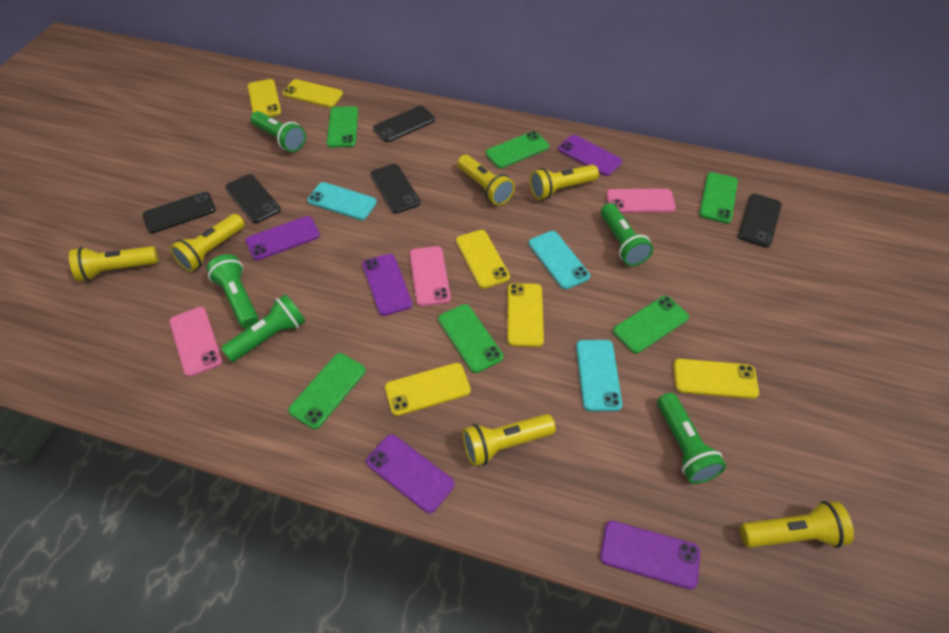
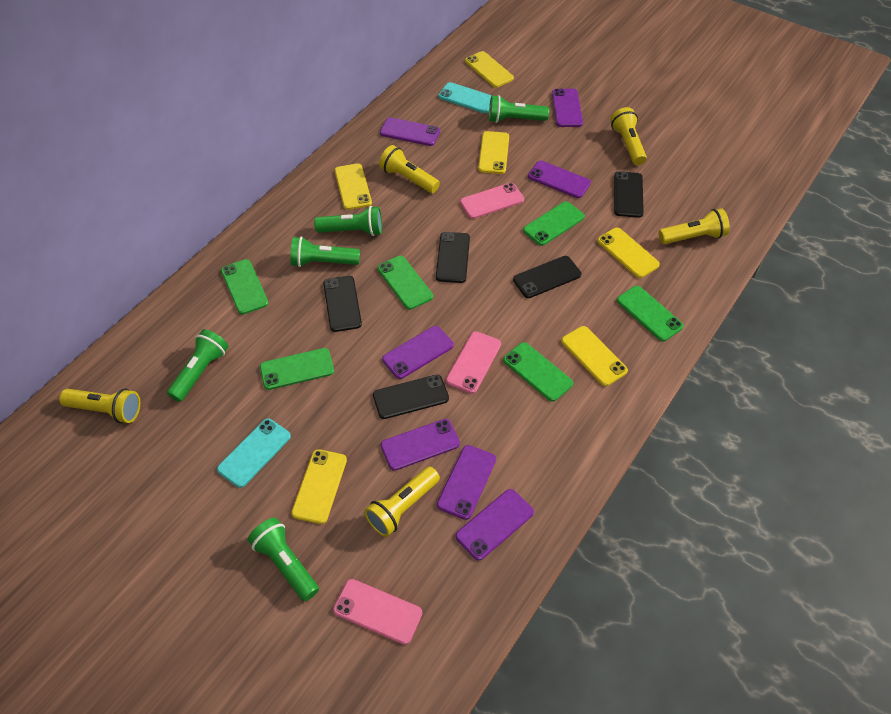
purple phone: [245,216,320,260] [362,254,412,316] [366,434,455,513] [558,135,622,176] [600,521,700,589] = 5 -> [380,117,440,146] [381,419,460,471] [382,326,454,379] [437,445,496,520] [455,489,534,561] [528,161,591,198] [552,89,583,127] = 7
turquoise phone: [307,182,377,220] [528,231,590,289] [576,340,622,411] = 3 -> [217,418,291,488] [438,82,492,113] = 2
yellow flashlight: [69,246,159,281] [170,214,245,272] [457,155,515,205] [463,414,556,466] [530,165,599,200] [740,501,854,548] = 6 -> [59,388,140,423] [364,466,440,537] [379,145,440,193] [610,107,647,165] [658,208,730,244] = 5

